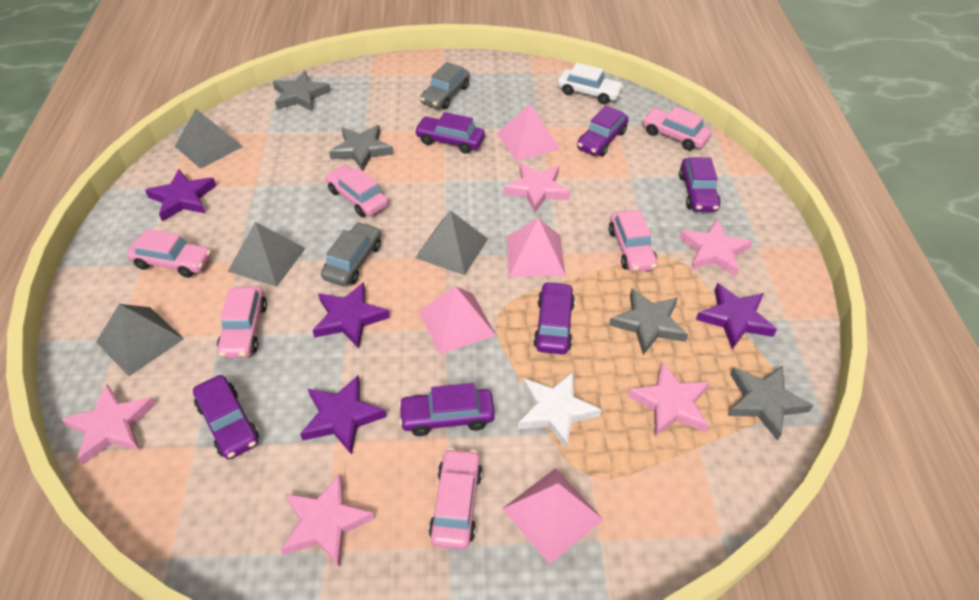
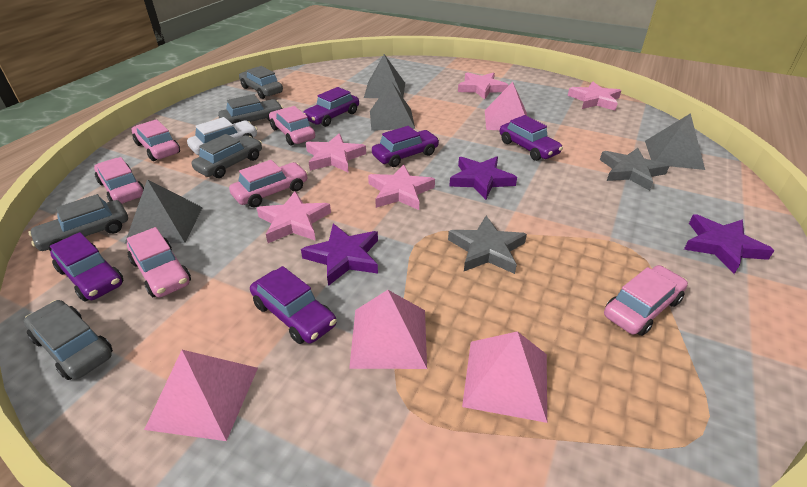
grey car: [321,222,381,286] [420,62,470,109] = 2 -> [24,300,113,380] [28,194,128,251] [192,134,262,178] [218,94,283,124] [239,66,283,99] = 5
grey star: [273,71,331,111] [329,125,394,171] [609,288,688,355] [727,365,814,441] = 4 -> [448,216,527,274] [600,148,669,191] = 2
purple car: [193,375,259,459] [398,383,495,436] [414,112,485,154] [533,281,575,354] [577,106,629,156] [679,157,721,212] = 6 -> [50,232,124,302] [250,266,337,344] [303,87,359,127] [372,126,440,167] [500,115,563,161] = 5
purple star: [145,169,216,221] [300,375,387,455] [312,282,390,348] [696,283,777,349] = 4 -> [301,224,378,286] [449,156,517,200] [684,214,775,274] = 3
white star: [518,372,601,450] = 1 -> none = 0

